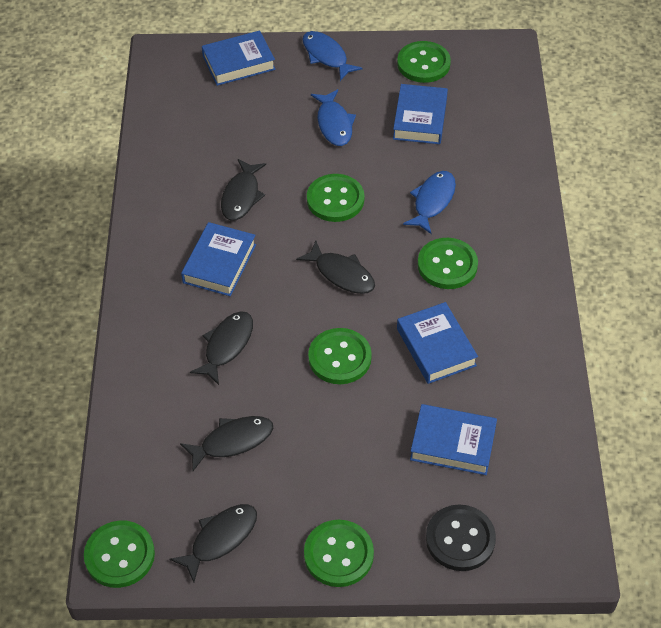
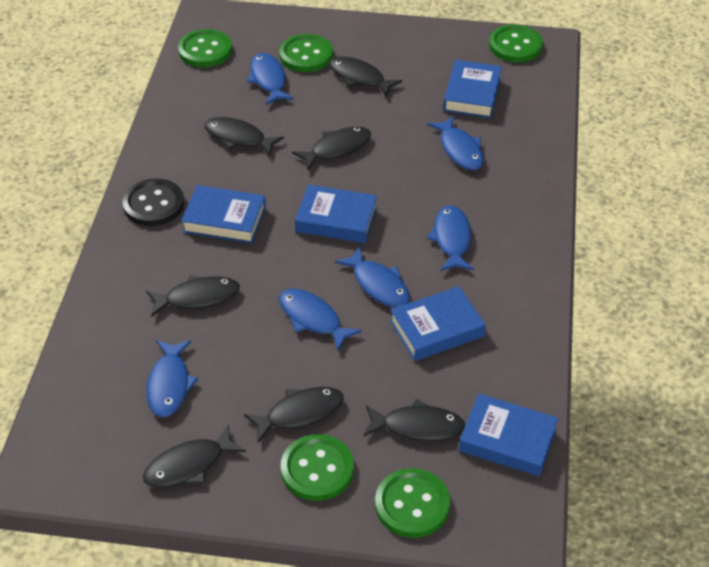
black fish: [170,504,257,582] [180,416,273,471] [190,311,253,385] [221,159,266,221] [296,241,375,294] = 5 -> [143,425,246,488] [146,275,240,317] [204,117,284,156] [244,387,344,443] [292,127,371,170] [329,56,402,97] [363,399,465,441] = 7
blue fish: [302,31,363,81] [311,89,356,146] [403,171,456,234] = 3 -> [146,340,198,417] [247,53,294,105] [279,289,362,351] [335,246,410,307] [427,116,484,170] [427,205,474,271] = 6
green button: [84,520,155,588] [304,520,374,587] [307,174,364,222] [308,328,372,384] [397,41,451,83] [418,238,478,289] = 6 -> [178,29,232,67] [279,34,333,72] [281,434,354,501] [375,468,450,538] [489,25,543,63] = 5

